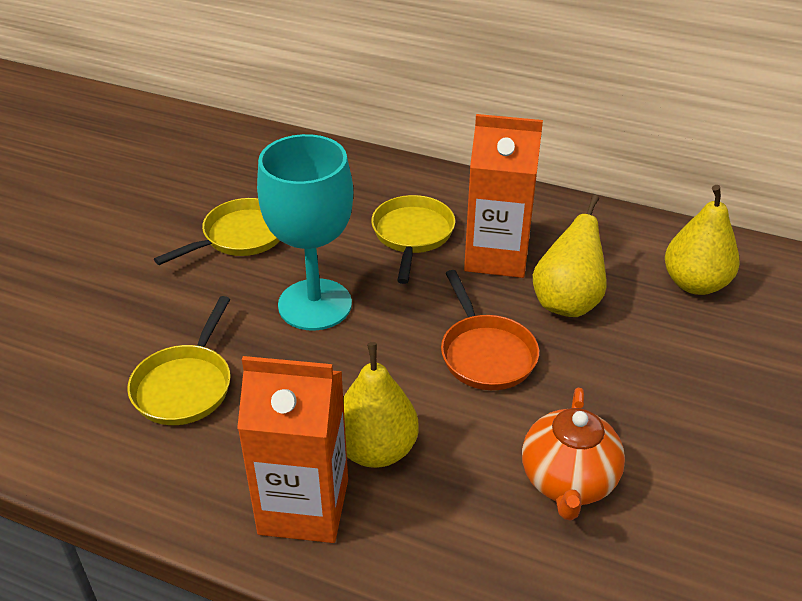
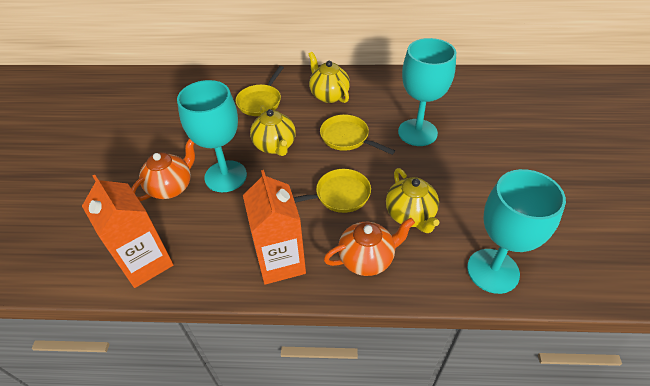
orange pan: [441,270,539,390] = 1 -> none = 0
orange teapot: [522,388,625,520] = 1 -> [131,138,195,201] [324,218,415,276] = 2
turquoise goblet: [257,134,353,330] = 1 -> [177,80,247,192] [398,38,456,146] [467,169,566,294] = 3
yellow pear: [343,342,418,468] [533,195,607,317] [665,185,740,295] = 3 -> none = 0
yellow teapot: none = 0 -> [250,105,296,156] [309,52,350,103] [386,168,439,233] = 3

